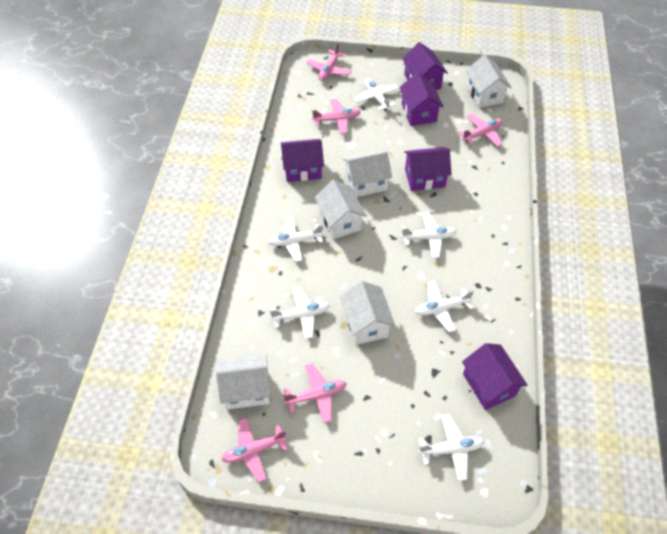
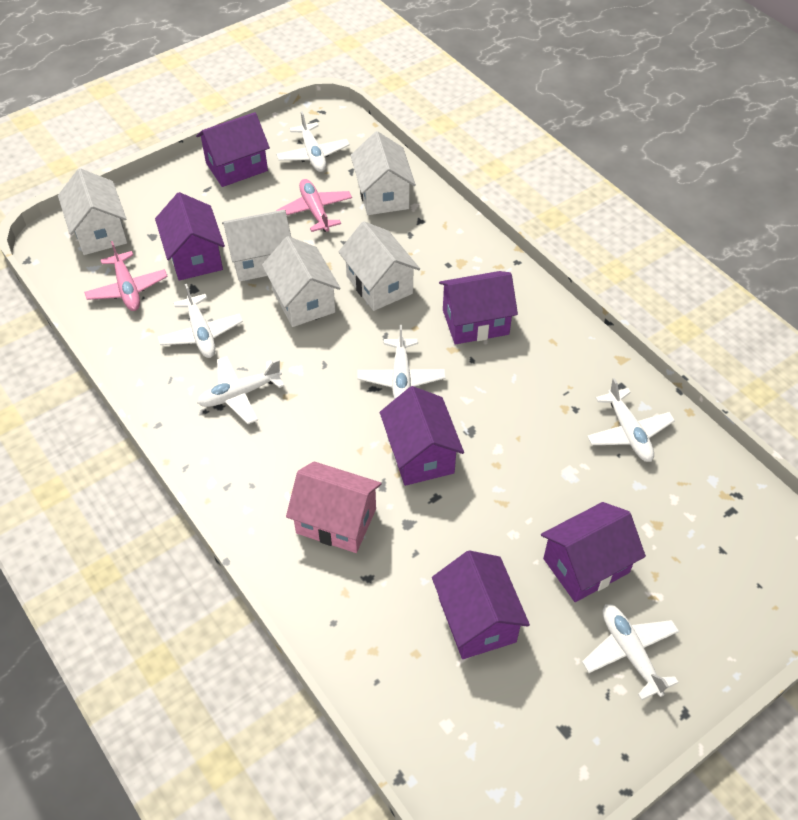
pink house: none = 0 -> [286,461,382,553] = 1
pink plane: [221,417,288,482] [283,363,347,423] [307,43,351,81] [312,99,361,134] [458,114,503,147] = 5 -> [84,241,168,311] [276,179,352,232] = 2
purple house: [280,139,324,182] [399,72,443,126] [402,42,448,90] [404,147,452,191] [462,343,527,410] = 5 -> [155,192,225,281] [196,112,270,187] [380,386,464,486] [432,550,530,659] [439,271,518,345] [541,502,646,602] = 6

